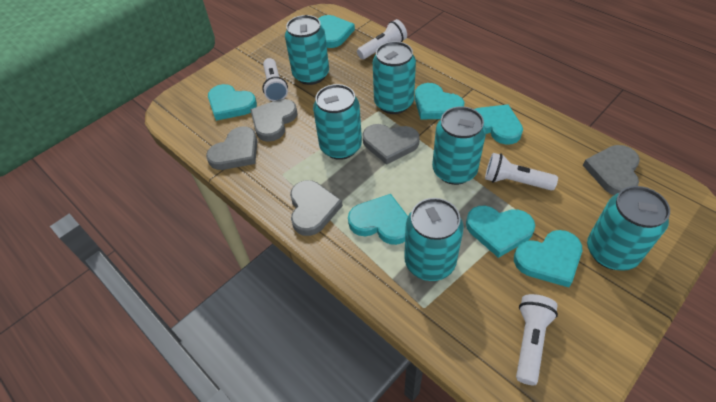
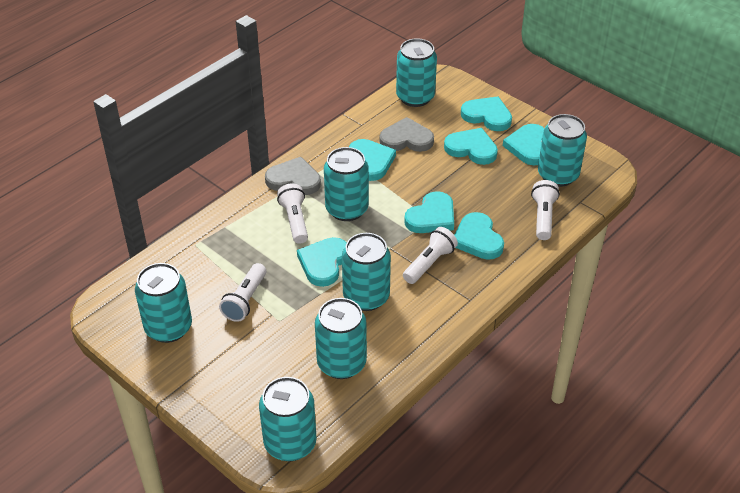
grey heart: [206,127,257,170] [250,99,297,142] [290,180,343,236] [362,124,420,165] [583,145,640,195] = 5 -> [265,157,321,195] [379,117,434,152] = 2
turquoise can: [285,15,329,85] [313,84,362,160] [373,41,416,114] [404,198,464,281] [432,106,486,185] [587,186,670,271] = 6 -> [135,263,192,343] [259,377,317,461] [315,298,367,379] [324,147,369,221] [342,233,391,311] [396,38,437,107] [538,114,587,187] = 7

